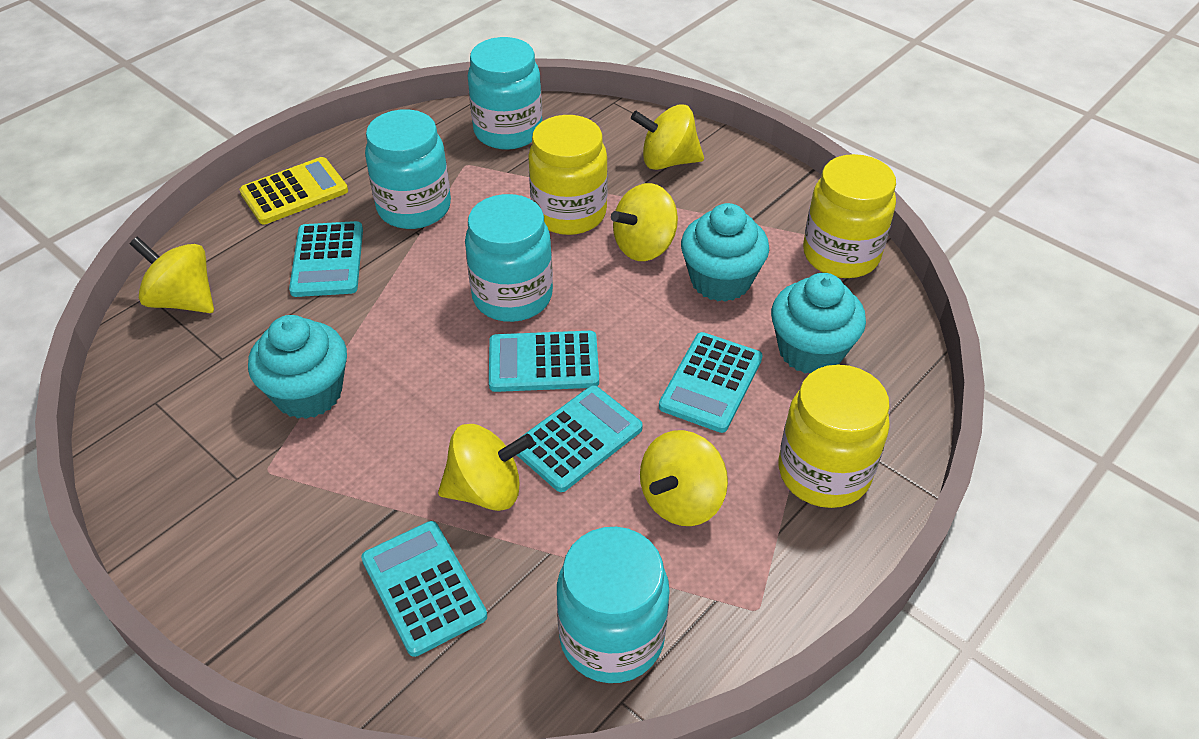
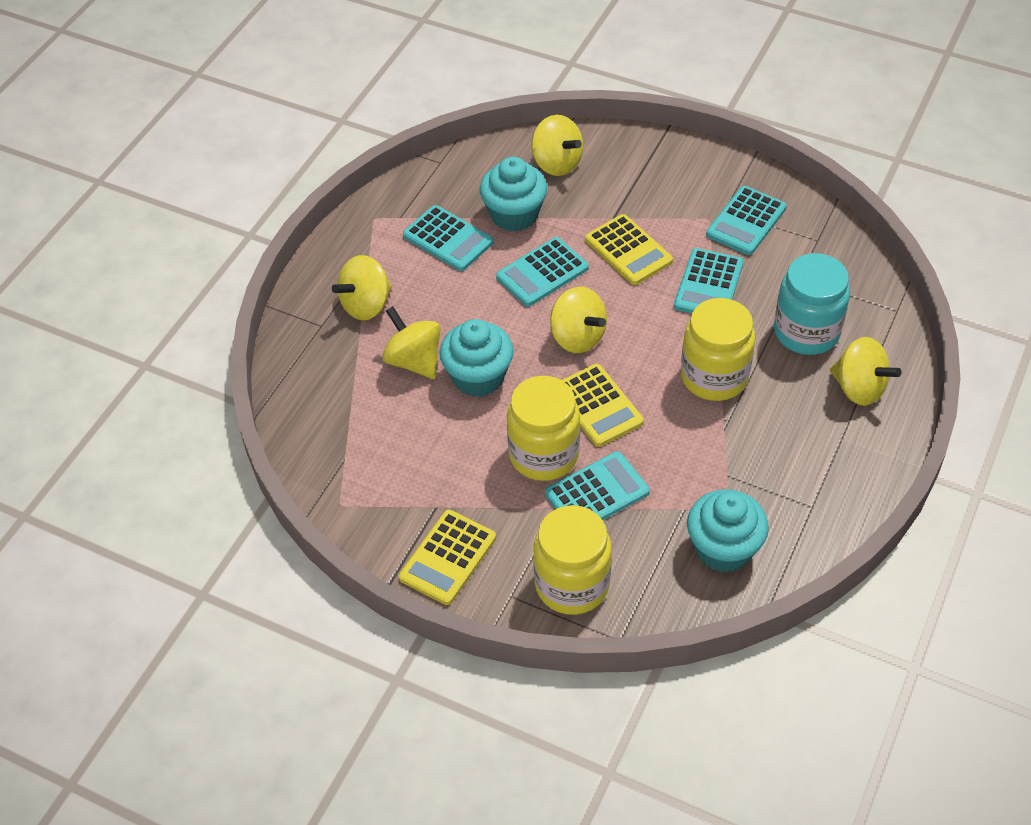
turquoise jar: [365,109,451,229] [465,194,553,322] [468,37,542,150] [557,527,670,683] = 4 -> [774,253,850,355] = 1
yellow calculator: [239,157,348,224] = 1 -> [399,510,496,605] [562,364,644,447] [585,214,673,285] = 3

